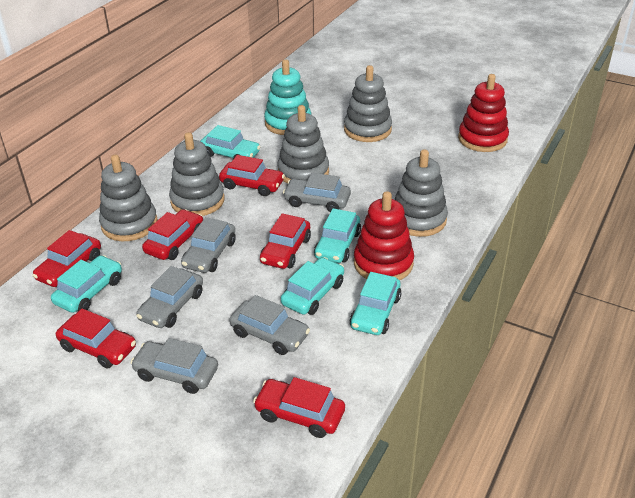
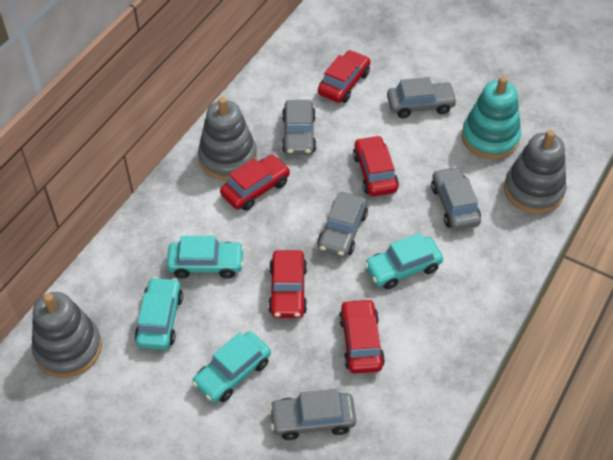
grey stacking toy: [99,155,158,241] [169,132,225,216] [277,105,329,184] [344,65,392,142] [395,149,448,237] = 5 -> [31,292,102,378] [198,97,257,180] [504,130,567,214] = 3
red car: [33,230,101,287] [56,309,136,369] [142,209,203,260] [219,155,285,196] [253,377,345,438] [260,213,311,269] = 6 -> [220,155,290,211] [268,250,307,318] [318,50,370,103] [339,298,385,374] [353,135,399,196] = 5
red stacking toy: [354,191,414,280] [458,74,509,152] = 2 -> none = 0
turquoise car: [51,255,122,313] [200,125,260,159] [281,257,344,315] [314,208,361,263] [350,272,401,335] = 5 -> [135,277,183,350] [167,236,244,279] [192,331,271,403] [364,233,443,289] = 4

